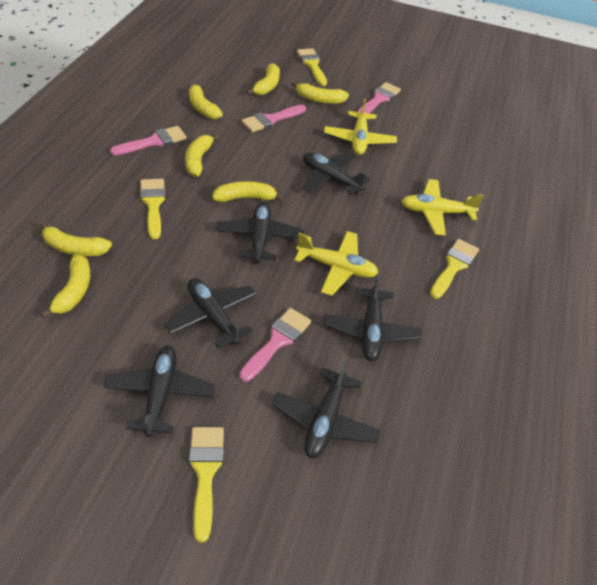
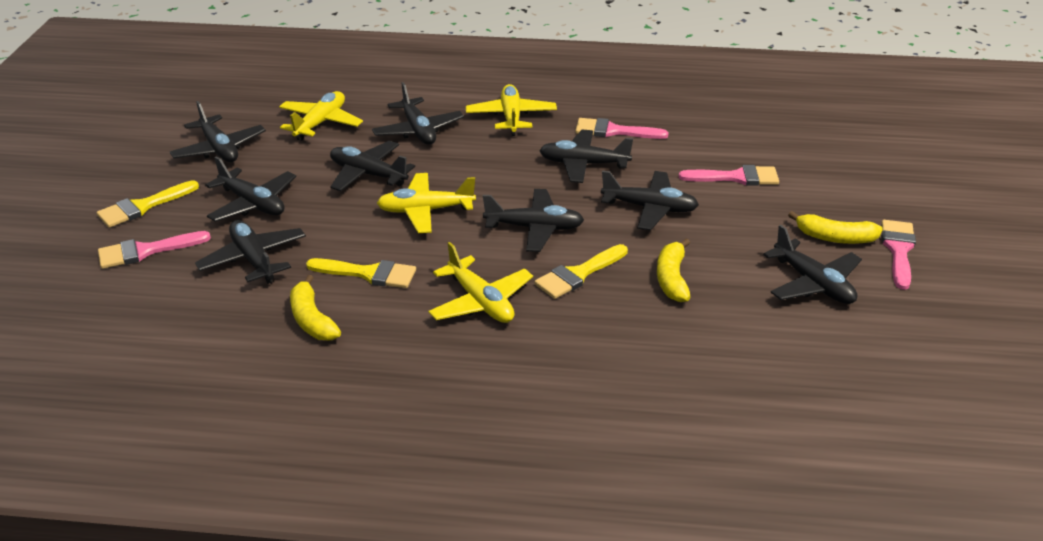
black plane: [104,345,216,437] [164,278,257,349] [216,202,304,264] [272,359,380,458] [303,152,370,195] [324,274,422,361] = 6 -> [170,101,266,162] [195,220,306,284] [205,156,296,222] [330,141,415,191] [372,82,464,145] [483,189,584,252] [539,130,633,183] [601,170,699,231] [763,225,862,304] = 9
yellow banana: [40,222,112,256] [41,254,90,318] [185,134,219,177] [189,82,223,119] [212,181,284,202] [246,63,280,95] [292,81,349,104] = 7 -> [290,275,341,340] [657,239,691,302] [788,211,883,244] = 3
yellow brush: [140,179,166,239] [189,427,224,542] [297,48,327,86] [430,239,479,299] = 4 -> [97,180,199,228] [306,258,416,288] [534,244,628,299] = 3
yellow plane: [294,231,378,296] [324,98,397,155] [401,179,484,236] = 3 -> [279,91,363,141] [377,173,476,233] [428,242,533,323] [466,84,557,136] = 4

